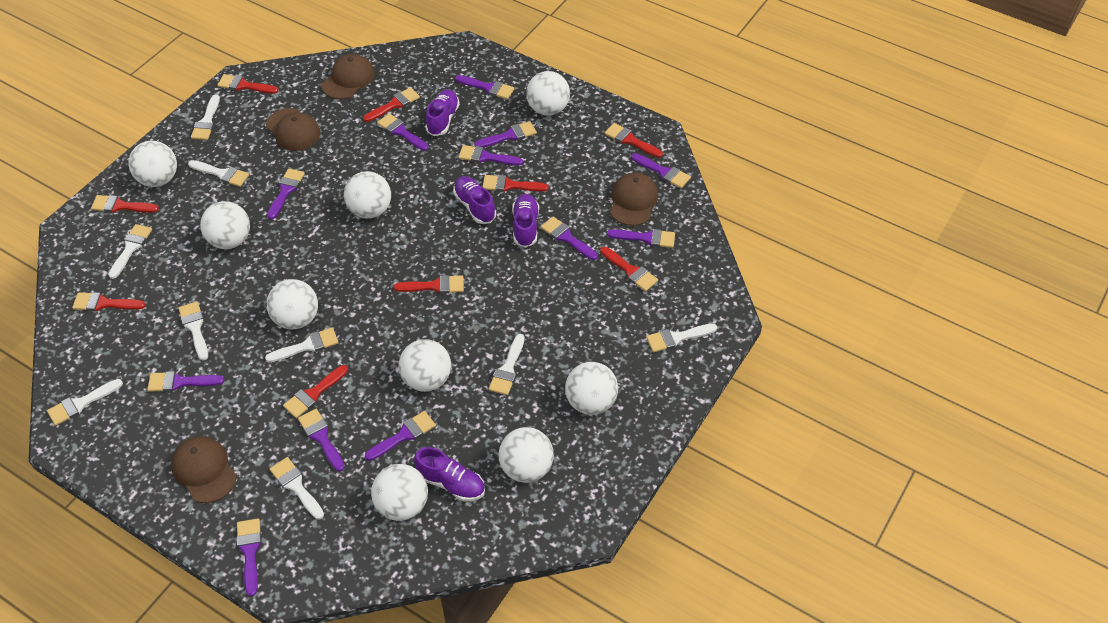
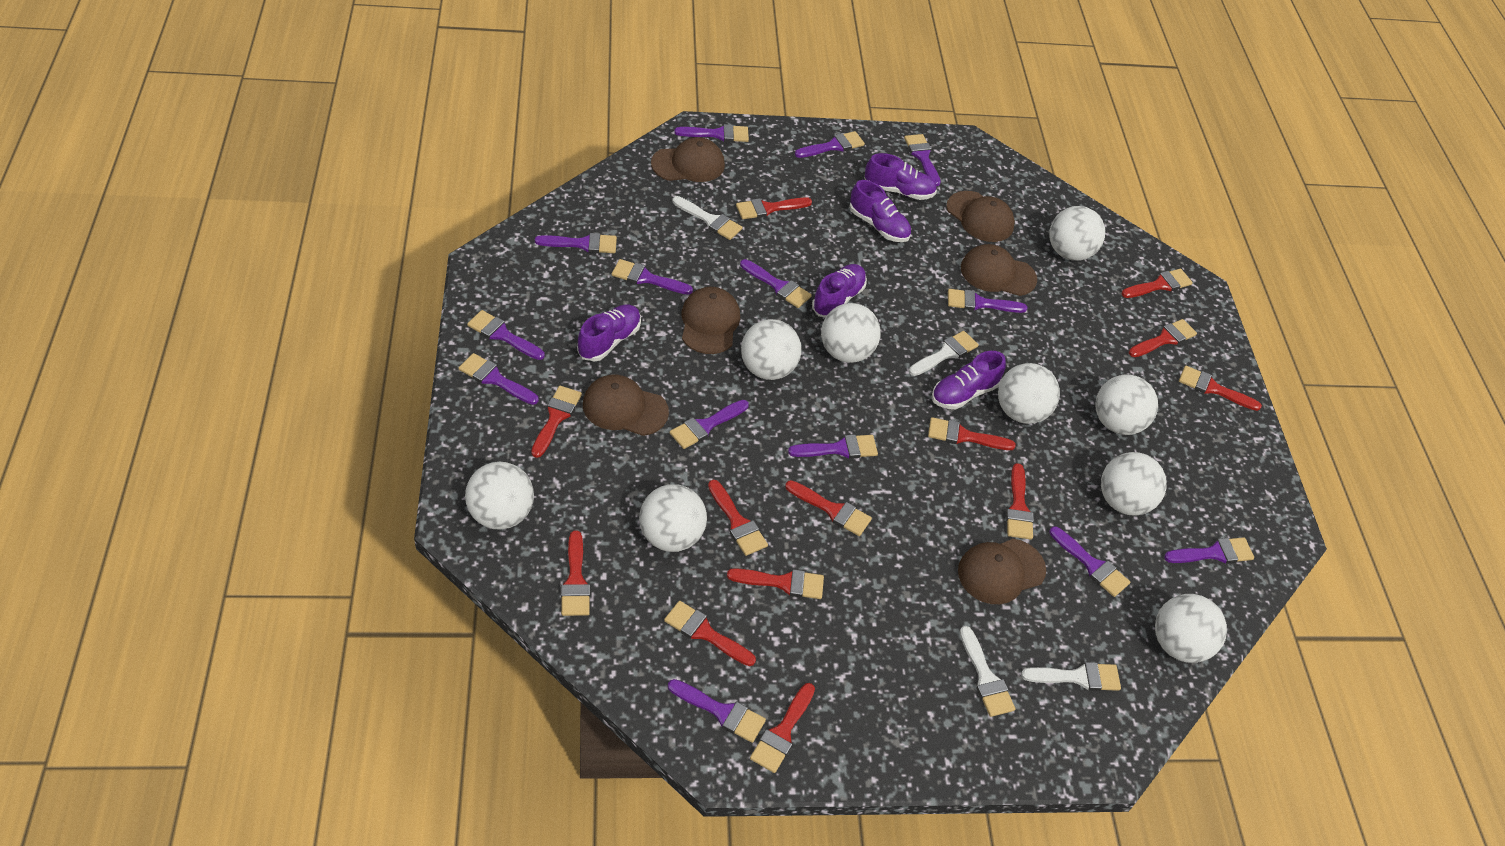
brown cap: [171,436,237,503] [266,108,320,151] [322,54,375,99] [610,172,658,226] = 4 -> [583,375,669,436] [651,137,725,182] [681,287,740,354] [946,191,1015,242] [958,539,1046,604] [961,244,1037,296] = 6
purple brush: [147,371,224,392] [237,518,262,596] [267,168,305,219] [298,409,345,472] [365,411,436,461] [377,113,428,151] [455,75,514,99] [458,145,523,165] [474,121,537,147] [541,217,598,260] [607,229,675,248] [631,153,691,188] = 12 -> [459,353,539,405] [467,310,545,360] [535,233,617,253] [612,259,693,295] [668,679,766,743] [670,400,749,449] [674,124,749,142] [740,259,812,308] [788,435,878,459] [795,131,865,158] [904,134,941,186] [948,289,1028,313] [1049,526,1130,597] [1164,537,1254,564] = 14
purple shoe: [414,447,485,501] [426,89,460,136] [453,176,496,224] [512,194,539,248] = 4 -> [577,304,641,361] [812,264,867,317] [849,180,911,242] [864,153,937,200] [932,351,1006,409] = 5
red brush: [72,292,146,311] [91,195,159,213] [217,74,279,94] [283,365,348,418] [363,87,420,122] [393,275,464,294] [483,175,549,192] [600,246,658,291] [604,123,663,158] = 9 -> [531,386,582,458] [561,531,590,616] [664,601,756,666] [708,480,768,556] [727,568,824,599] [736,197,812,219] [750,683,815,773] [785,480,872,536] [928,417,1016,450] [1006,463,1034,539] [1121,269,1193,298] [1129,319,1197,357] [1179,366,1262,411] = 13
white brush: [47,379,123,426] [108,224,152,279] [178,301,208,360] [188,160,249,187] [191,94,220,140] [265,328,339,362] [270,457,324,519] [489,334,525,395] [646,324,717,352] = 9 -> [672,196,742,240] [909,331,979,376] [960,626,1015,717] [1021,662,1121,691] = 4

